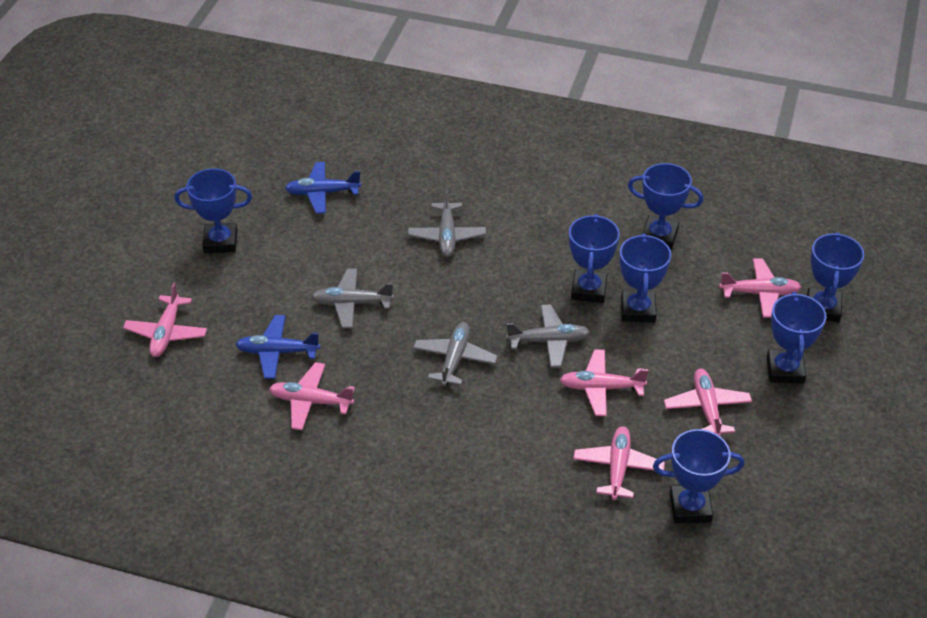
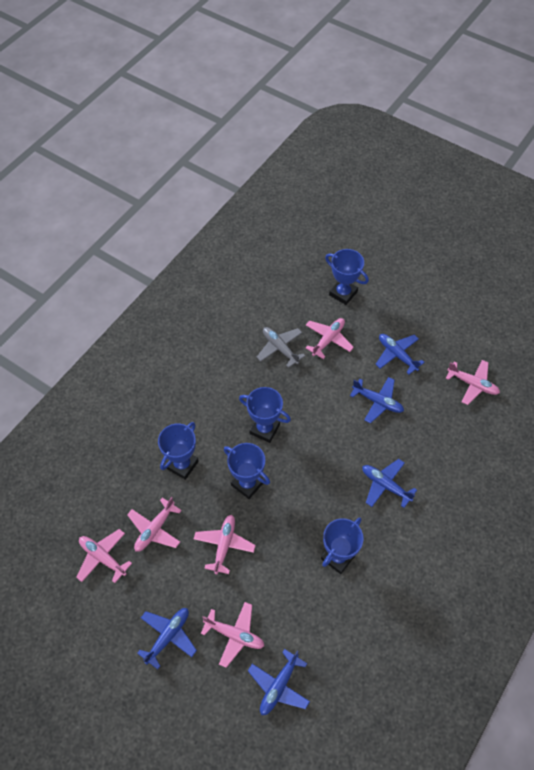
blue plane: [235,315,320,379] [285,162,361,214] = 2 -> [137,608,197,669] [248,649,310,715] [350,377,404,423] [362,459,417,508] [375,334,425,374] = 5
blue trophy: [175,168,252,253] [569,214,620,303] [619,233,671,323] [628,163,703,250] [653,429,745,523] [767,292,826,384] [807,232,864,322] = 7 -> [158,422,199,480] [224,443,270,499] [239,387,291,443] [321,518,363,574] [325,249,369,305] = 5
grey plane: [311,268,394,328] [408,189,486,257] [413,322,498,386] [506,304,590,368] = 4 -> [257,327,305,368] = 1

